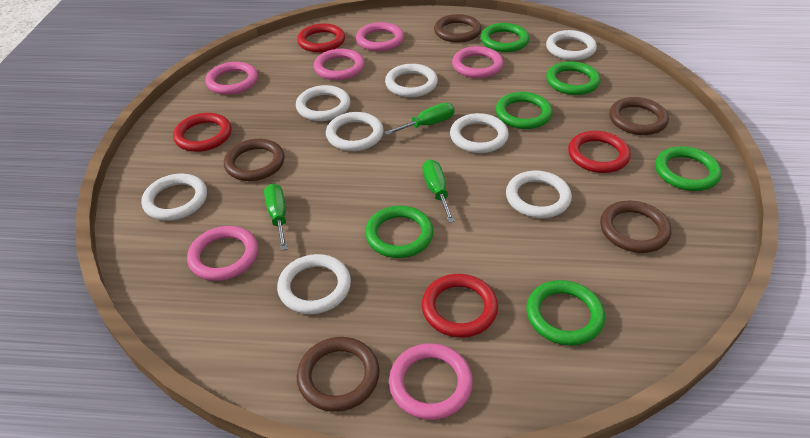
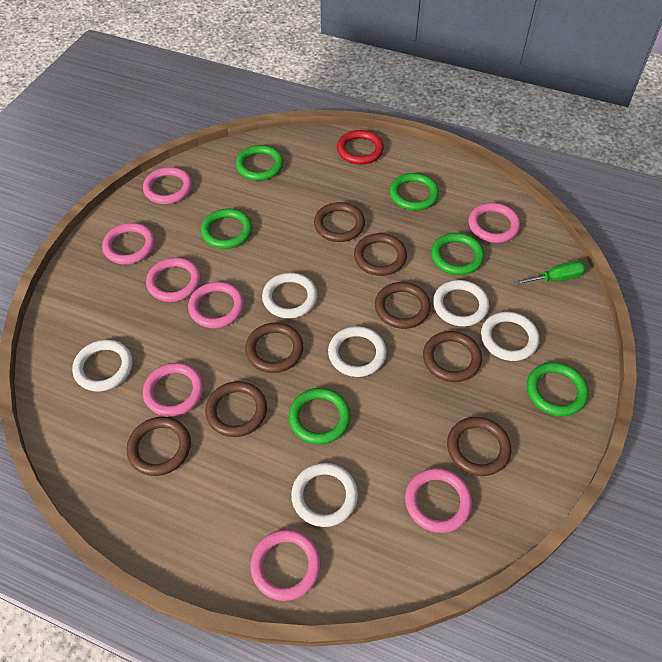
brown ring: [224,139,285,181] [297,337,380,412] [434,14,482,43] [600,201,671,253] [609,97,669,135] = 5 -> [127,417,191,476] [205,381,267,437] [245,323,304,373] [314,202,365,242] [354,233,407,276] [375,282,431,329] [423,331,482,382] [447,417,511,476] = 8
green screwdriver: [264,184,288,251] [384,103,455,135] [422,159,455,223] = 3 -> [514,261,586,286] = 1
pink ring: [187,226,258,281] [205,62,258,95] [314,49,364,80] [356,22,404,51] [389,343,473,420] [452,46,503,78] = 6 -> [102,223,155,264] [143,167,192,204] [143,363,204,417] [146,257,201,302] [188,282,244,328] [250,529,321,601] [405,468,472,533] [468,203,520,243] = 8
red ring: [173,113,231,152] [297,24,345,53] [422,274,498,338] [568,131,631,173] = 4 -> [337,130,384,165] = 1
white ring: [141,174,207,221] [277,254,351,314] [296,85,350,121] [326,112,384,151] [385,64,438,97] [450,113,509,153] [506,171,572,218] [546,30,597,60] = 8 -> [72,340,133,391] [262,273,317,319] [291,463,358,527] [328,326,387,377] [433,280,489,326] [481,312,539,361] = 6

